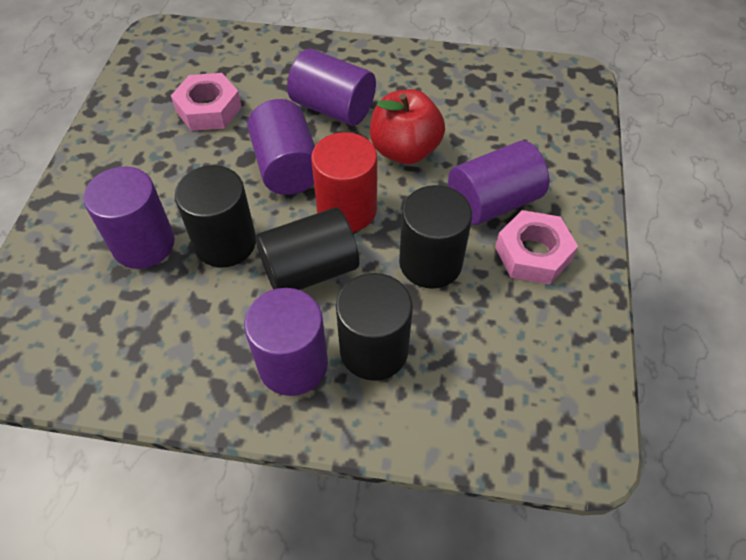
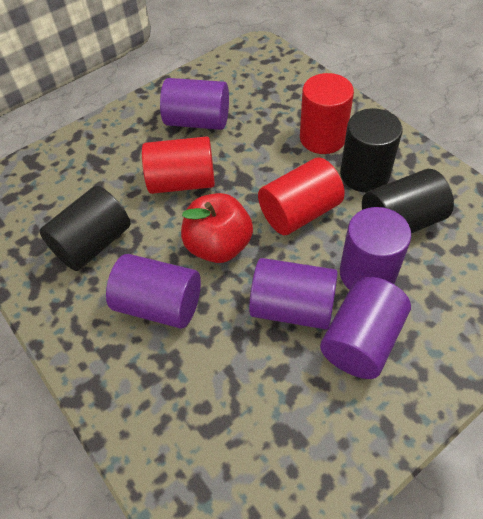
black cylinder: [175,165,256,267] [256,207,359,290] [336,273,413,381] [399,185,472,289] = 4 -> [39,186,130,271] [340,108,402,192] [362,169,454,233] = 3
pink nut: [171,73,242,131] [495,210,578,285] = 2 -> none = 0
red cylinder: [311,132,377,232] = 1 -> [142,136,215,194] [258,158,345,235] [300,73,354,154] = 3

